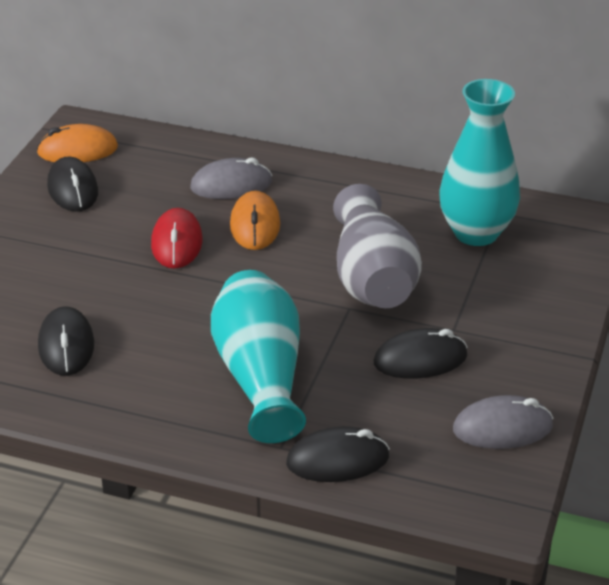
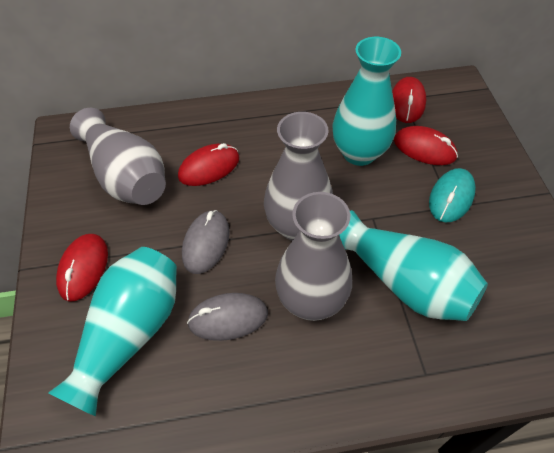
black mouse: [38,306,94,376] [47,156,98,212] [286,426,390,482] [374,328,468,379] = 4 -> none = 0
grey vase: [333,184,422,308] = 1 -> [70,108,166,205] [264,112,333,241] [275,192,352,321] = 3
orange mouse: [37,124,118,162] [230,191,280,250] = 2 -> none = 0
red mouse: [151,208,203,269] = 1 -> [56,234,108,302] [178,143,239,186] [392,77,426,123] [394,126,458,165] = 4
turquoise mouse: none = 0 -> [429,168,476,223] = 1
turquoise vase: [211,270,306,443] [439,79,520,246] = 2 -> [48,247,177,416] [332,37,401,166] [339,210,488,321] = 3

